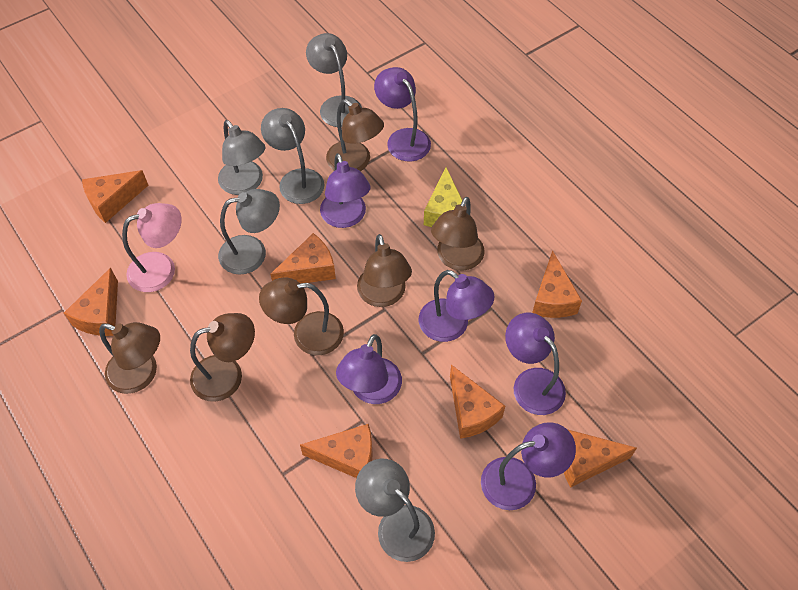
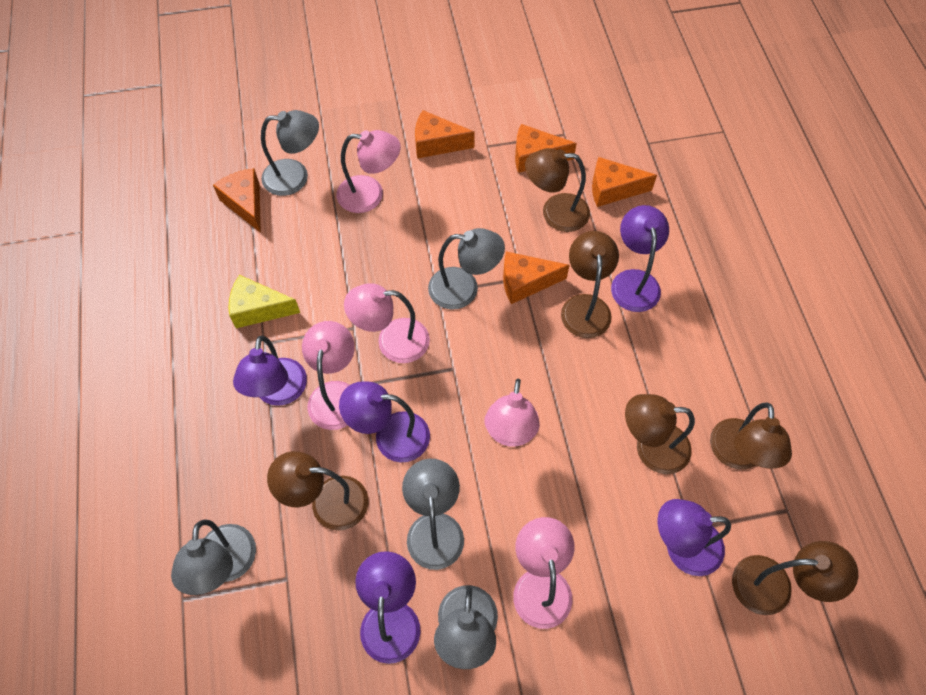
orange cheese: [64,268,118,336] [82,170,148,223] [270,233,336,284] [300,424,373,478] [450,365,505,439] [532,250,582,318] [564,429,637,488] = 7 -> [213,168,261,233] [415,110,475,159] [503,251,570,304] [515,124,577,173] [592,157,657,207] = 5
pink lamp: [122,203,182,292] = 1 -> [302,321,355,430] [336,130,401,213] [344,283,430,363] [484,378,540,447] [513,517,574,629] = 5
purple lamp: [320,153,371,228] [336,334,402,404] [374,67,431,161] [419,270,495,342] [481,422,576,510] [505,313,566,415] = 6 -> [233,336,307,406] [339,381,430,462] [355,551,421,664] [611,205,669,312] [658,499,731,576] = 5

